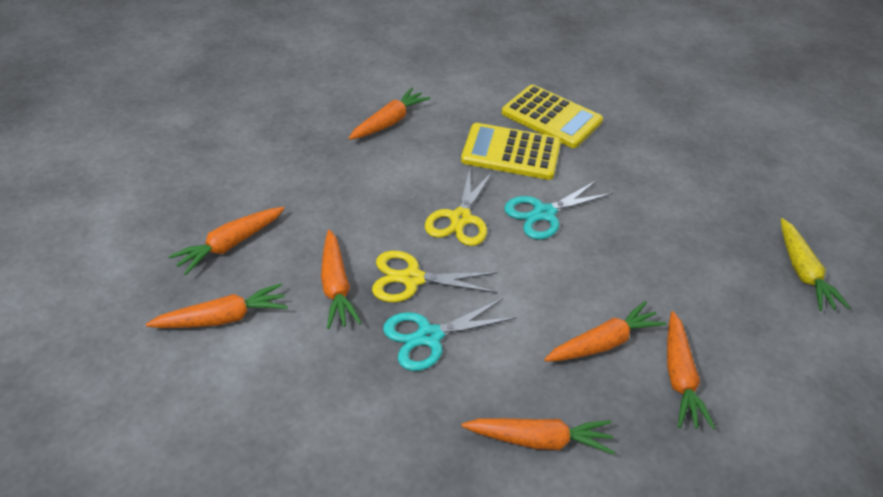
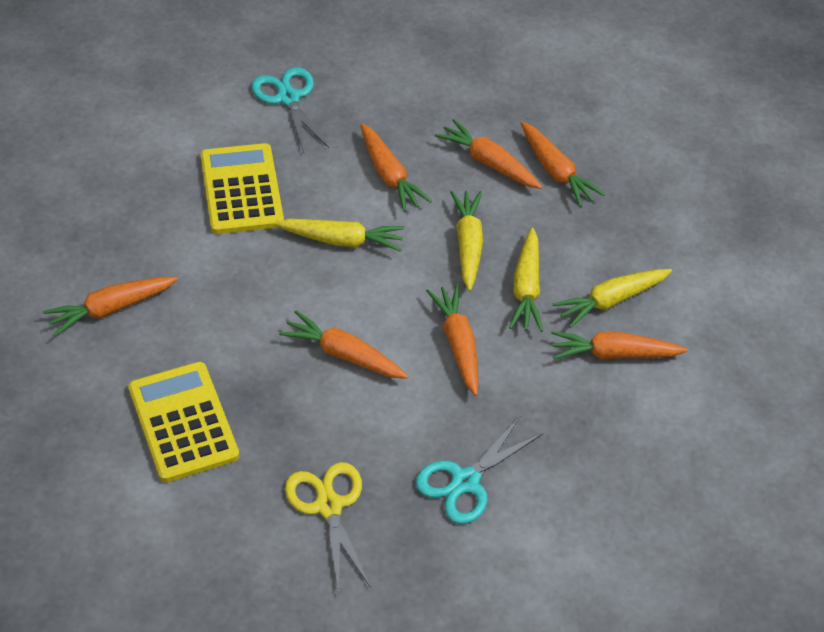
yellow carrot: [781,218,850,311] = 1 -> [274,219,405,252] [450,191,483,291] [509,228,543,332] [553,269,672,328] = 4
yellow scissors: [372,251,498,302] [425,169,493,246] = 2 -> [285,462,371,594] = 1

